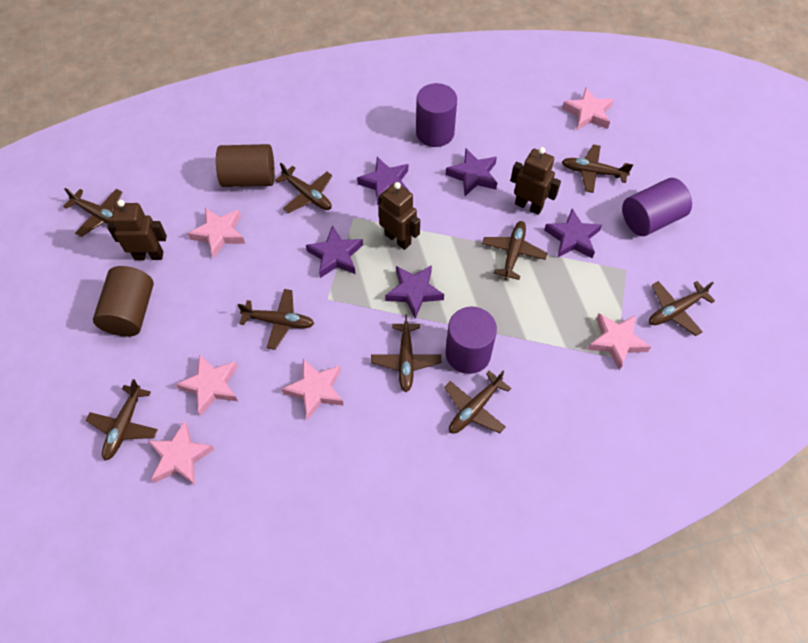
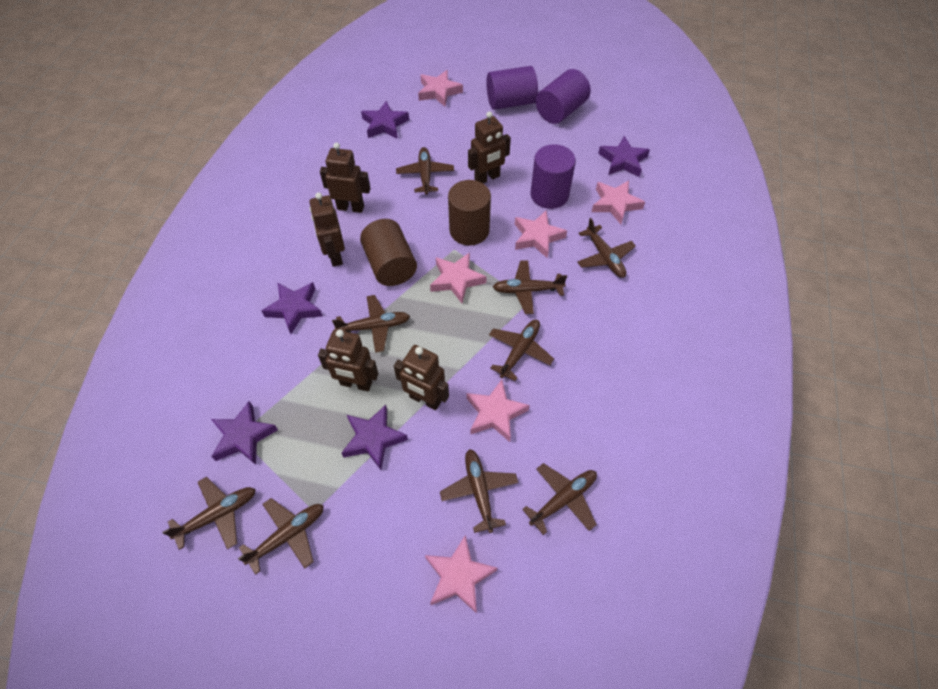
brown robot: [107,200,167,260] [378,182,420,250] [510,147,561,215] = 3 -> [309,192,345,267] [318,329,378,391] [320,142,370,213] [394,345,449,410] [468,111,511,183] = 5

